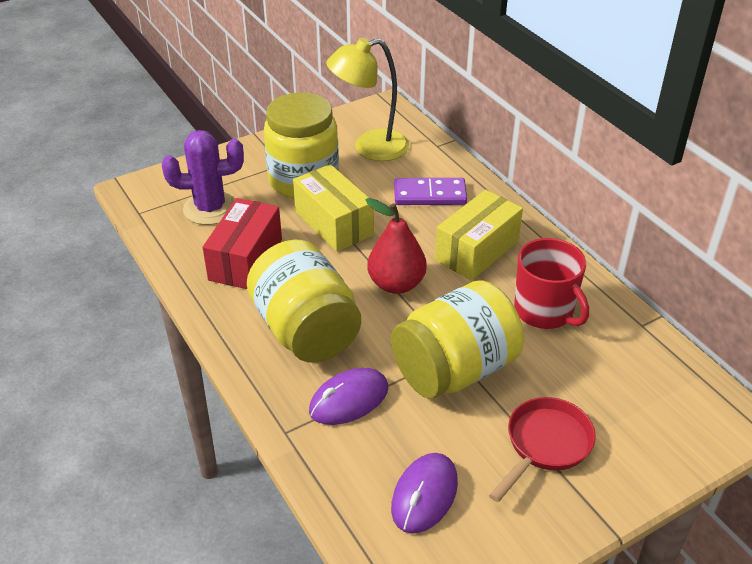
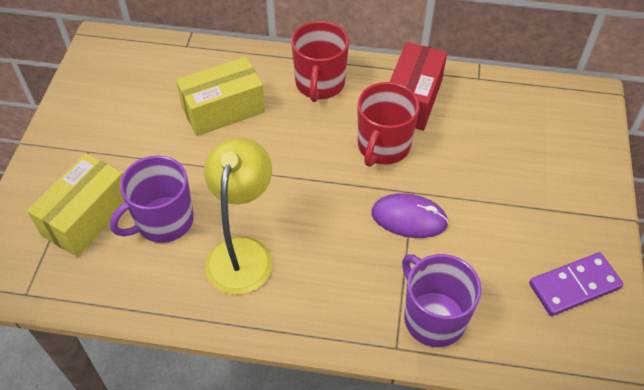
purple cactus: [162,130,244,225] = 1 -> none = 0
purple mouse: [309,368,388,425] [391,453,458,534] = 2 -> [371,193,449,238] = 1
purple mug: none = 0 -> [110,156,194,243] [402,254,482,347] = 2
red mug: [514,238,589,329] = 1 -> [291,21,349,102] [358,82,419,167] = 2
red pan: [489,397,596,502] = 1 -> none = 0
red pear: [365,198,427,294] = 1 -> none = 0
yellow jar: [247,240,361,363] [264,92,339,198] [391,280,524,398] = 3 -> none = 0

